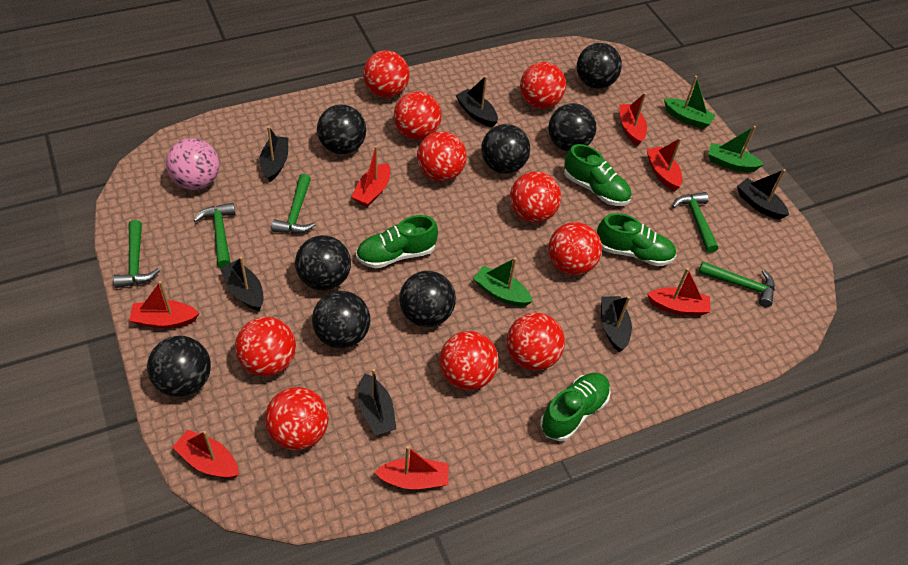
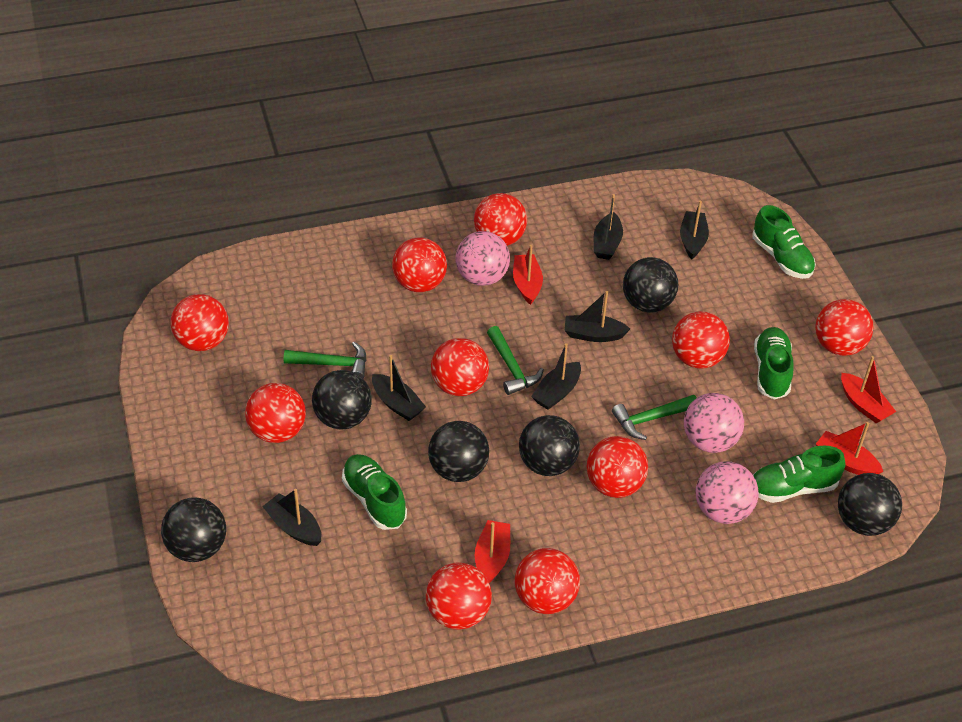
black ball: [147,336,211,397] [295,235,351,291] [312,291,370,349] [317,104,366,154] [399,271,456,327] [481,124,530,174] [548,103,596,151] [577,43,622,89] = 8 -> [161,497,226,562] [312,370,372,429] [428,421,489,482] [519,415,580,476] [623,257,678,313] [838,473,902,536] = 6
green boat: [473,258,533,306] [664,76,716,129] [708,126,764,172] = 3 -> none = 0
green hammer: [113,220,160,288] [193,203,235,268] [272,174,315,234] [672,192,718,253] [698,262,775,307] = 5 -> [284,342,367,379] [487,326,544,395] [612,395,697,440] = 3
pink ball: [166,138,219,190] = 1 -> [455,231,510,286] [684,393,744,453] [696,461,759,524] = 3
red boat: [129,281,199,328] [173,430,239,478] [352,146,390,207] [375,446,449,489] [619,93,647,146] [647,138,682,191] [647,268,710,316] = 7 -> [475,520,510,583] [513,245,543,305] [816,422,883,475] [841,356,896,423] = 4

